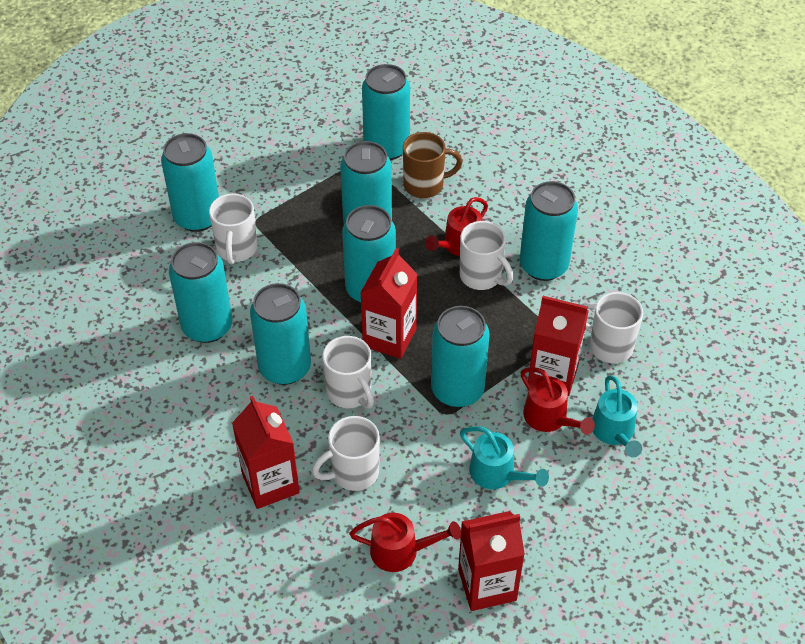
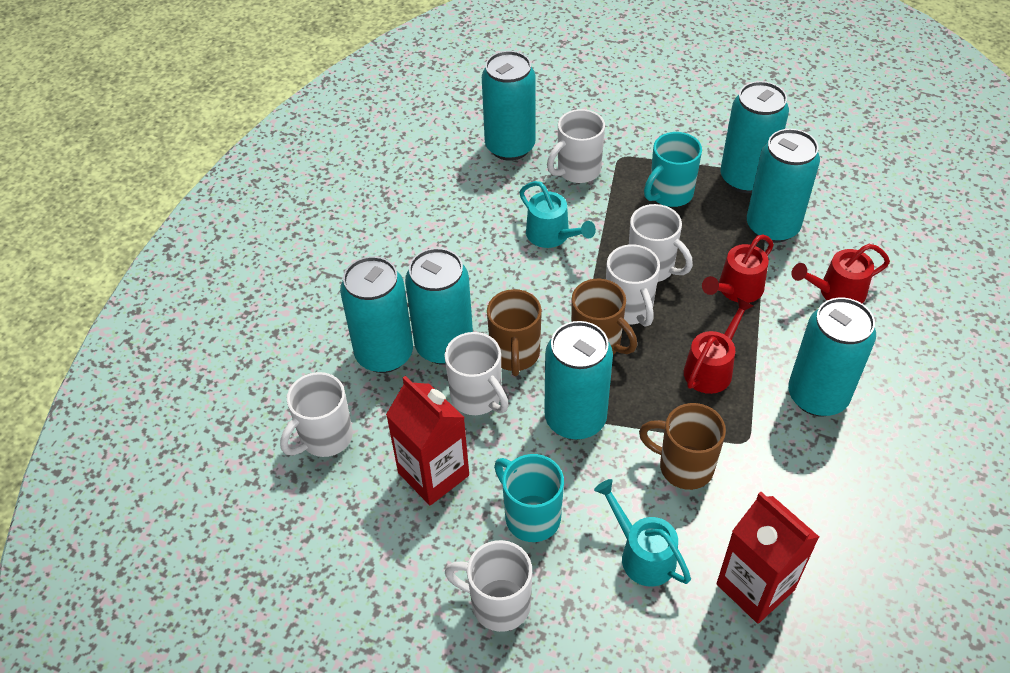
brown mug: [403,132,463,198] = 1 -> [487,289,542,376] [571,279,637,355] [639,403,726,490] = 3
red carton: [232,396,300,509] [360,248,418,359] [458,511,525,611] [528,296,589,396] = 4 -> [386,376,469,505] [717,492,819,624] = 2
turquoise can: [161,133,219,232] [169,242,233,343] [250,283,311,385] [340,141,392,223] [342,205,396,303] [362,64,410,160] [431,306,490,408] [520,181,578,281] = 8 -> [340,256,413,373] [405,248,473,365] [482,51,536,161] [544,321,613,440] [720,81,789,193] [747,129,820,243] [788,298,876,416] = 7
turquoise mug: none = 0 -> [494,454,564,542] [644,132,702,207] = 2
white mug: [209,194,257,265] [312,416,380,491] [322,336,374,409] [460,221,513,290] [581,292,643,363] = 5 -> [280,372,353,457] [444,332,509,415] [445,540,532,632] [547,109,605,183] [606,244,660,327] [629,204,693,282] = 6

